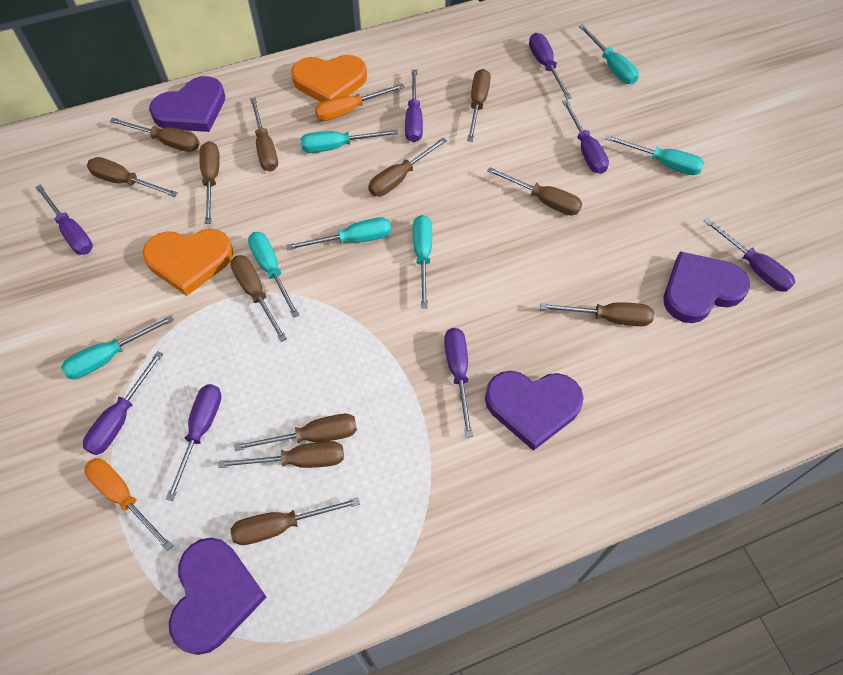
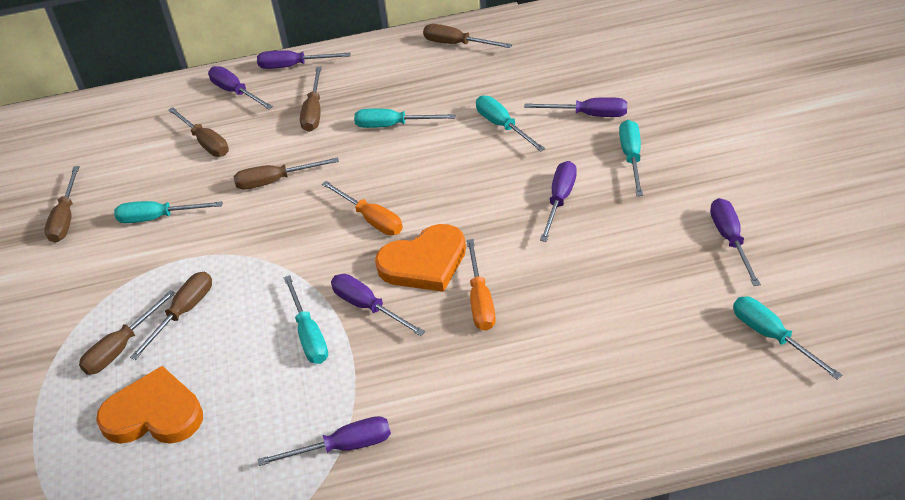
brown screwdriver: [87,157,178,197] [110,118,199,152] [199,141,220,224] [218,441,344,468] [230,255,287,342] [231,497,360,545] [234,414,357,451] [250,97,278,172] [368,138,447,196] [467,69,491,142] [487,167,582,215] [540,302,654,326] = 12 -> [44,166,80,243] [79,290,175,375] [130,272,212,360] [168,107,229,157] [234,157,339,190] [300,67,322,132] [423,24,512,48] = 7
purple heart: [149,76,225,132] [169,537,266,655] [485,371,584,451] [664,251,750,323] = 4 -> none = 0
purple screwdriver: [35,184,93,255] [83,351,163,455] [166,384,222,501] [405,69,423,142] [444,328,473,437] [529,33,572,99] [562,100,609,174] [704,218,795,292] = 8 -> [208,66,273,110] [257,50,350,69] [257,416,391,466] [331,274,425,336] [524,97,627,117] [540,161,577,242] [710,198,761,286] = 7
turquoise screwdriver: [61,315,174,379] [248,232,299,318] [286,217,391,250] [301,129,398,153] [413,215,432,308] [579,24,639,84] [606,135,704,175] = 7 -> [114,201,223,223] [284,275,328,364] [354,109,455,128] [476,95,545,152] [619,120,643,196] [733,297,842,379] = 6

